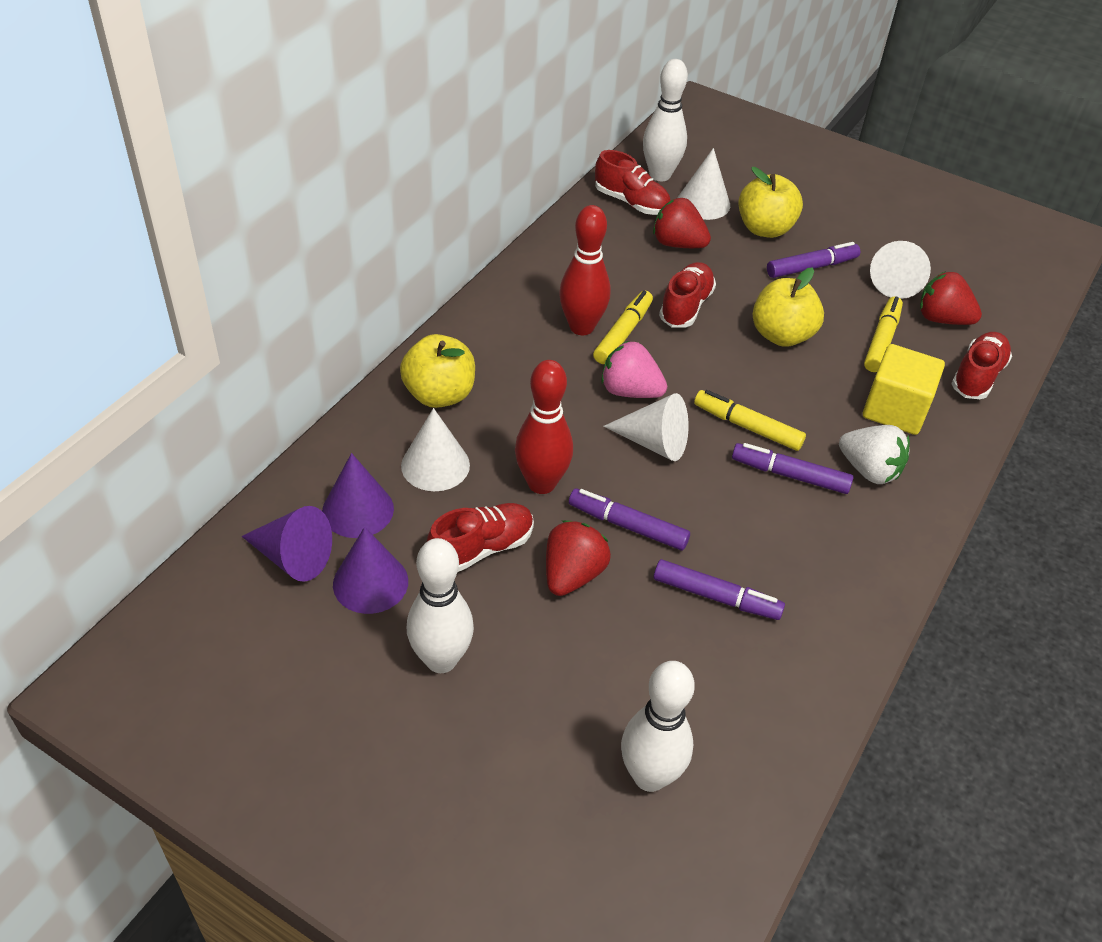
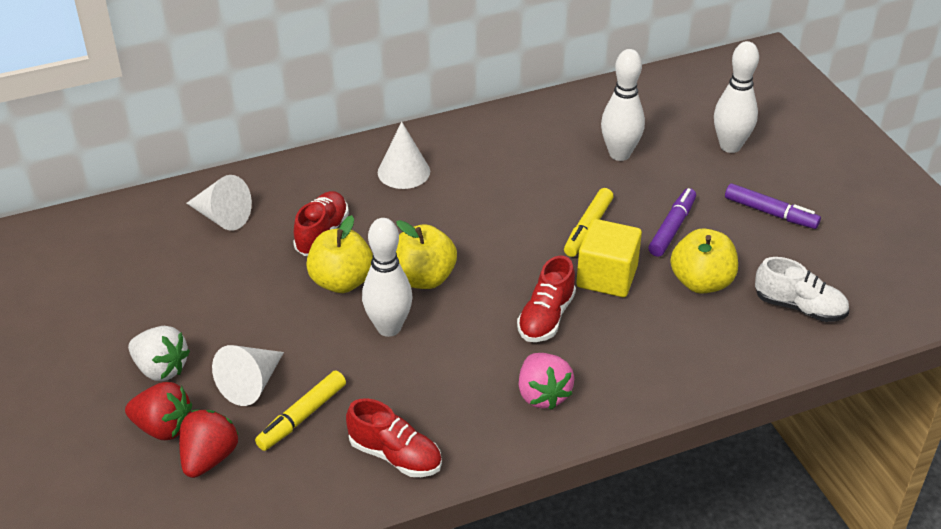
purple cone: [241,506,332,582] [322,453,394,538] [333,527,408,614] = 3 -> none = 0
purple marker: [569,488,690,551] [653,559,785,620] [732,443,853,494] [767,242,860,278] = 4 -> [648,188,696,257] [725,183,821,229] = 2
red bowling pin: [515,360,573,494] [559,205,610,335] = 2 -> none = 0
red shoe: [427,503,534,572] [595,150,671,215] [659,262,716,327] [951,332,1012,399] = 4 -> [293,191,349,256] [346,398,442,477] [517,255,576,342] = 3
red strawberry: [546,520,611,596] [653,198,711,248] [920,271,982,325] = 3 -> [125,382,192,440] [179,410,239,478] = 2
white cone: [401,408,470,491] [603,393,689,461] [678,148,730,220] [870,241,931,299] = 4 -> [187,175,252,231] [212,345,284,406] [378,122,430,189] = 3
white shoe: none = 0 -> [755,257,849,322] = 1
yellow marker: [593,290,653,364] [694,390,806,451] [864,296,903,372] = 3 -> [255,371,346,451] [564,188,614,257] = 2

